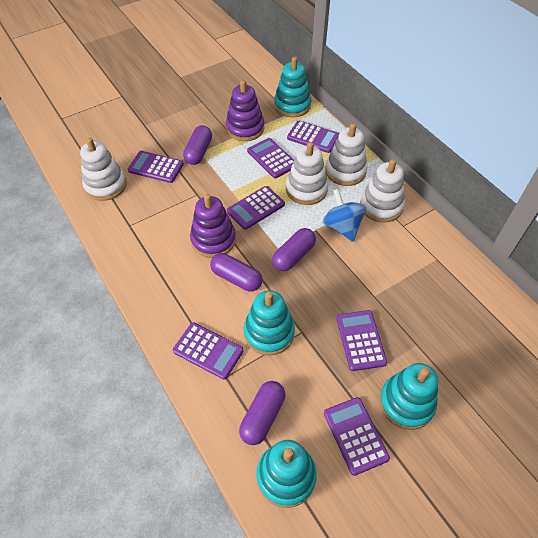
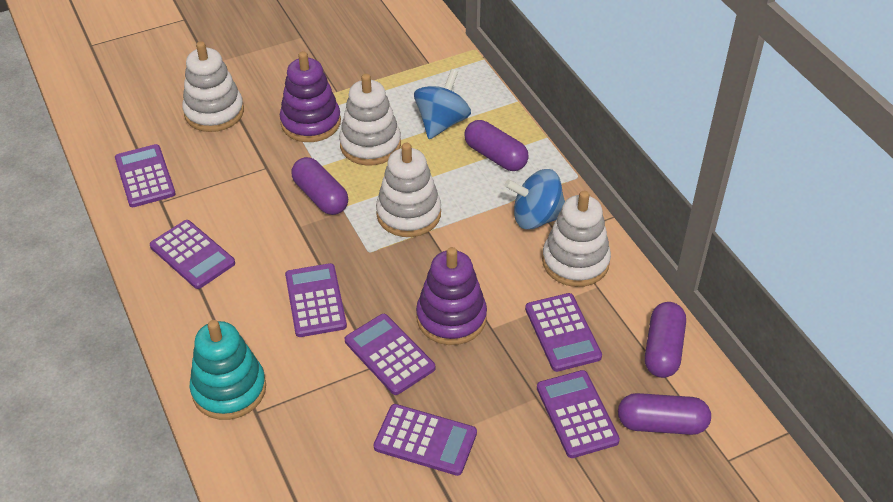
blue spinning top: [323,189,366,242] = 1 -> [414,69,471,139] [505,169,565,230] = 2
turquoise stacking toy: [244,290,295,356] [256,440,317,508] [274,57,311,117] [379,363,438,430] = 4 -> [190,320,266,420] = 1

